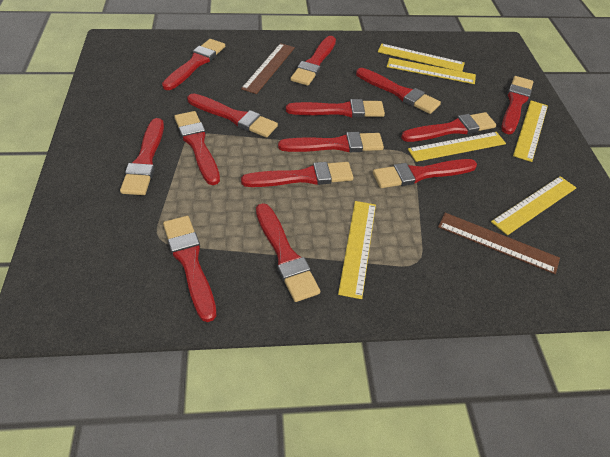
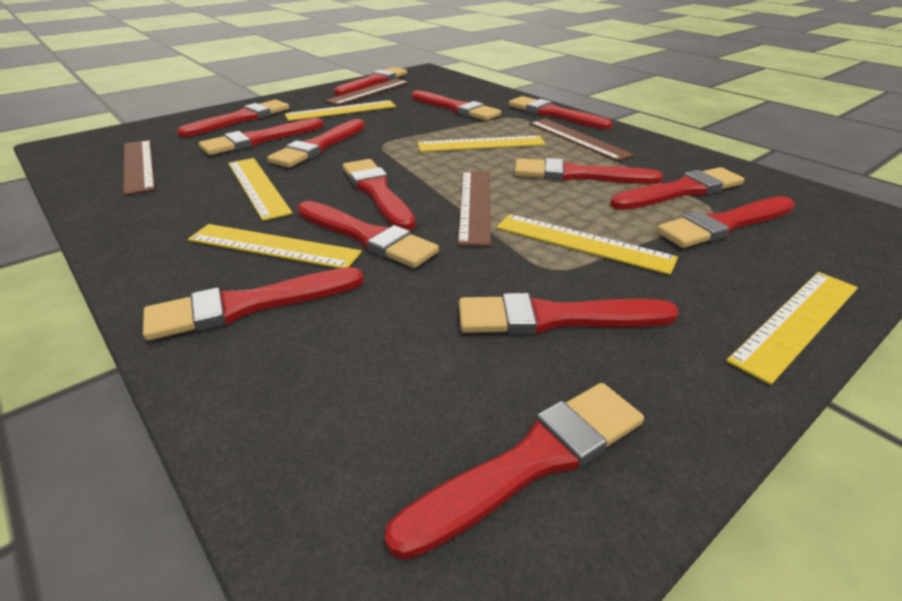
brown ruler: [241,43,295,94] [438,213,560,274] = 2 -> [124,140,155,195] [325,79,409,105] [458,171,491,246] [529,119,634,161] = 4

